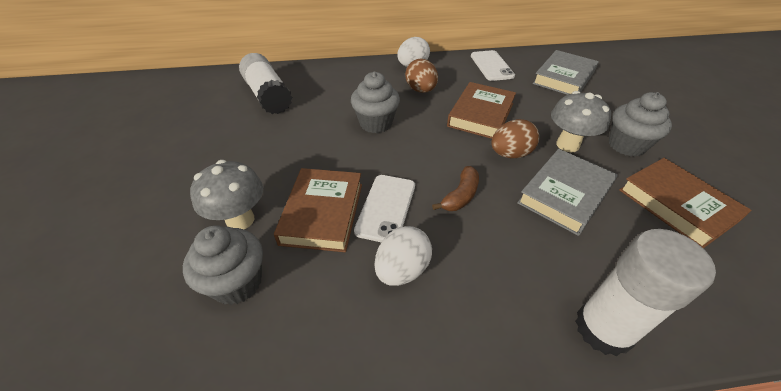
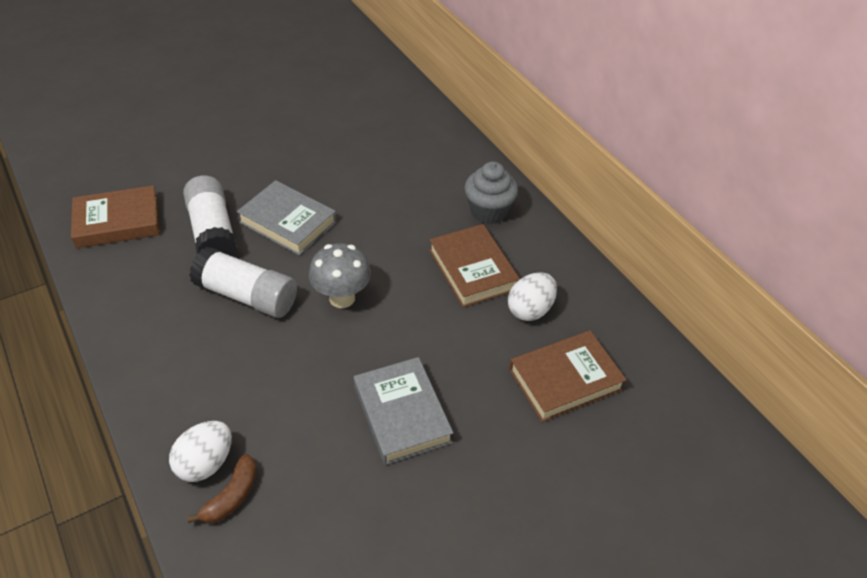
brown egg: [405,59,438,93] [491,119,539,158] = 2 -> none = 0
grey cupcake: [183,225,263,305] [351,71,400,133] [609,92,672,157] = 3 -> [464,161,518,224] = 1
grey mushroom: [190,160,263,230] [551,91,611,152] = 2 -> [309,243,371,308] = 1
white phone: [354,175,415,242] [471,50,515,81] = 2 -> none = 0

